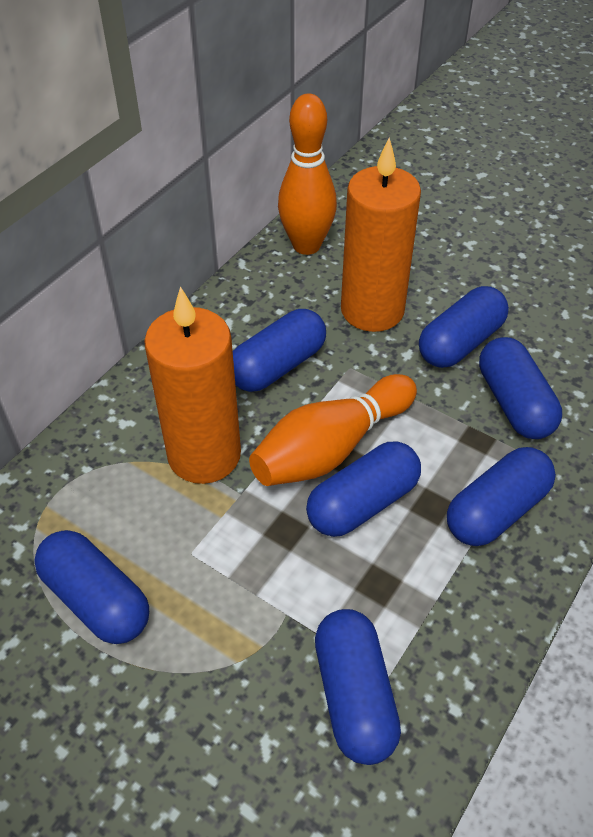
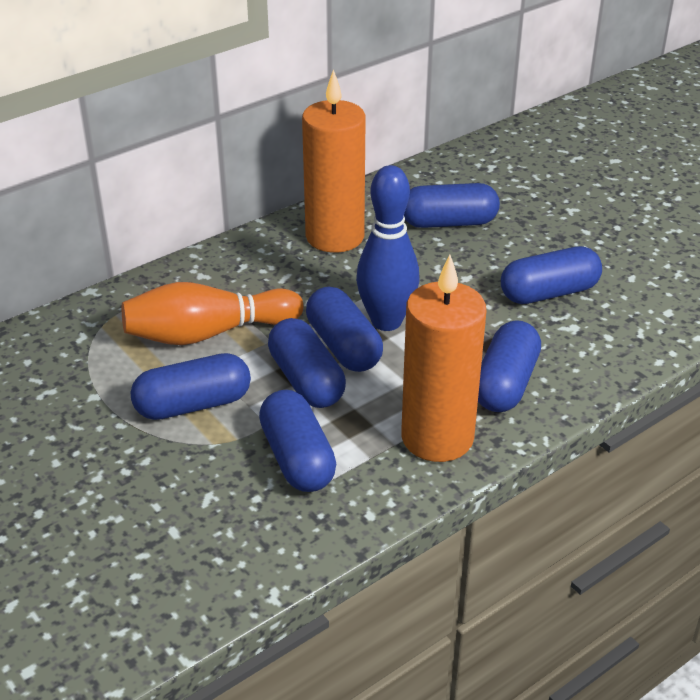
blue bowling pin: none = 0 -> [356,165,419,331] = 1
orange bowling pin: [249,374,417,486] [278,94,337,255] = 2 -> [122,282,304,345] = 1

